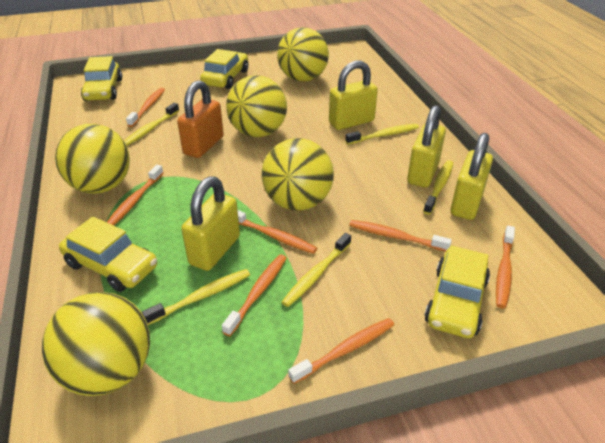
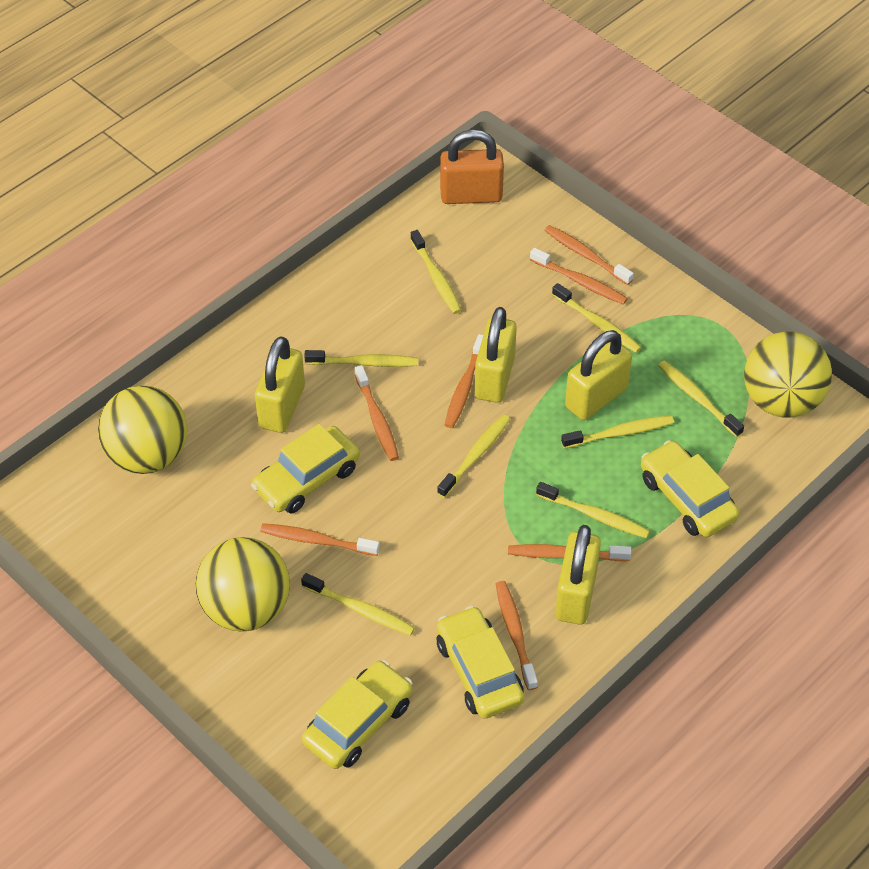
yellow ball: [42,292,150,396] [55,124,130,194] [226,75,287,137] [262,138,334,211] [277,27,329,82] = 5 -> [98,386,187,474] [195,537,290,632] [744,332,832,418] = 3
yellow toothbrush: [124,103,179,146] [142,269,250,325] [282,233,351,307] [345,124,419,145] [423,160,453,215] = 5 -> [301,573,415,636] [304,350,418,367] [410,230,462,314] [437,414,510,498] [536,482,650,538] [552,283,642,353] [561,415,674,448] [658,360,744,437] = 8

